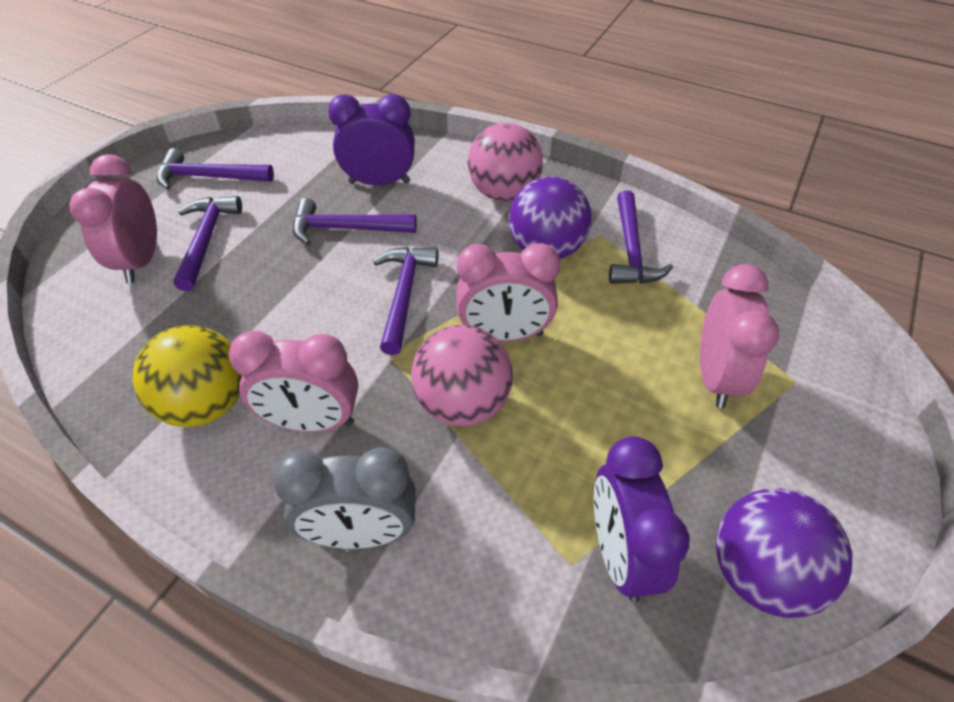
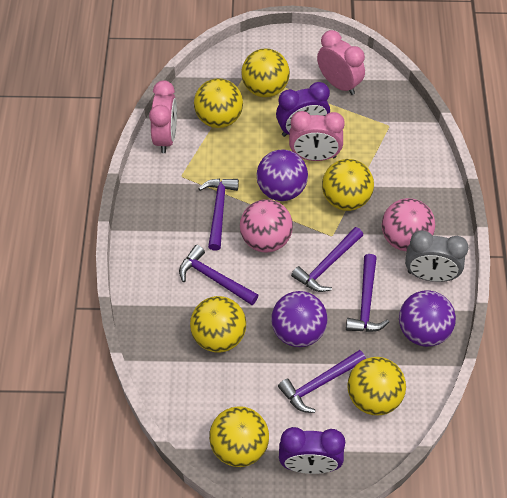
pink clock: [69,154,157,283] [229,331,358,432] [457,243,560,342] [700,264,779,408] = 4 -> [149,80,177,153] [289,111,345,161] [317,30,365,95] = 3
purple ball: [509,177,592,259] [716,489,852,618] = 2 -> [256,150,308,201] [271,291,327,347] [399,290,456,347] = 3
yellow ball: [132,325,242,427] = 1 -> [190,296,246,353] [194,78,243,128] [209,406,269,467] [241,48,290,97] [322,159,374,211] [347,357,406,415] = 6

